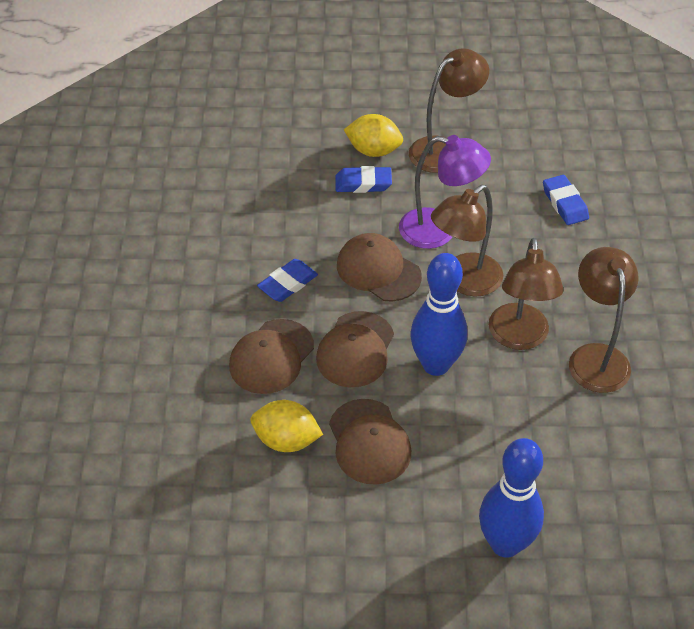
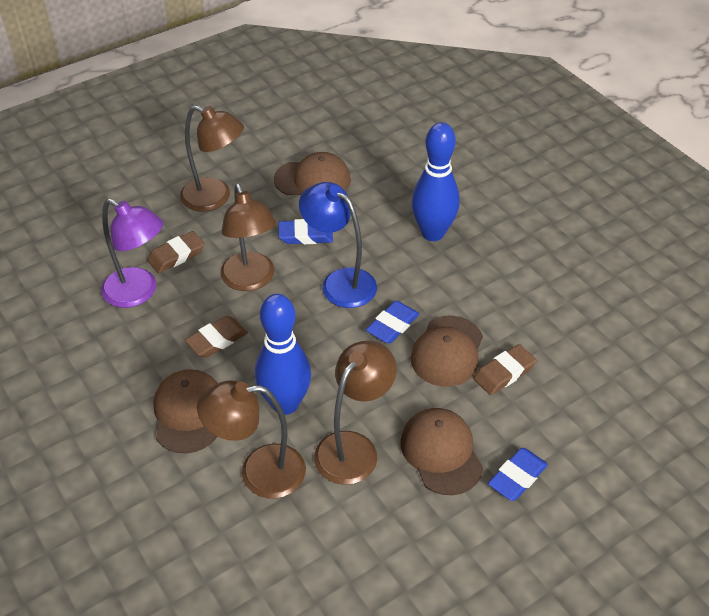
blue lamp: none = 0 -> [299,182,377,308] = 1
brown eraser: none = 0 -> [147,231,205,273] [185,316,248,357] [474,344,536,395] = 3
yellow lemon: [251,400,323,452] [344,114,403,157] = 2 -> none = 0

